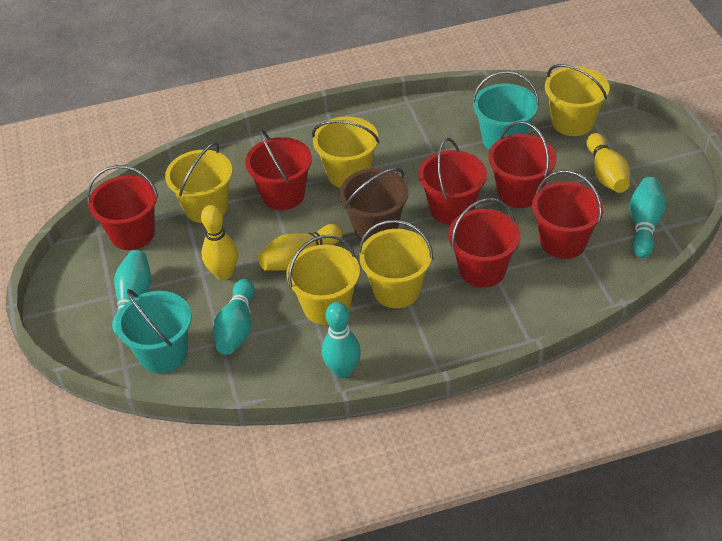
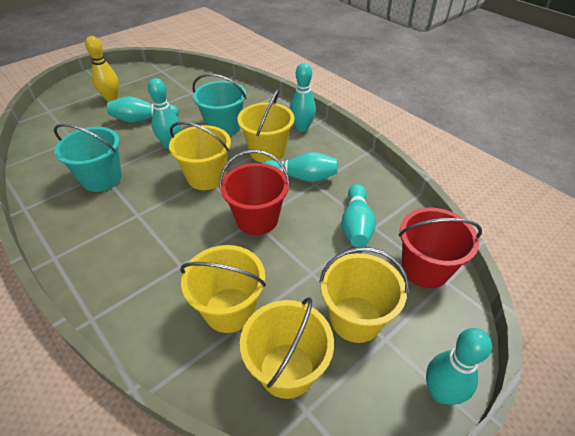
brown bucket: [339,168,409,242] = 1 -> none = 0
red bucket: [87,165,158,250] [245,129,312,210] [418,138,487,225] [448,198,520,288] [488,121,557,208] [532,170,604,259] = 6 -> [219,149,290,235] [399,208,482,288] = 2
turquoise bowling pin: [112,250,151,337] [213,279,254,355] [322,302,361,378] [630,177,666,258] = 4 -> [107,96,179,123] [148,78,181,149] [263,152,338,182] [290,63,316,132] [341,184,376,247] [426,328,492,405] = 6
yellow bowling pin: [201,205,238,280] [258,224,343,271] [586,133,630,193] = 3 -> [85,36,119,102] = 1

